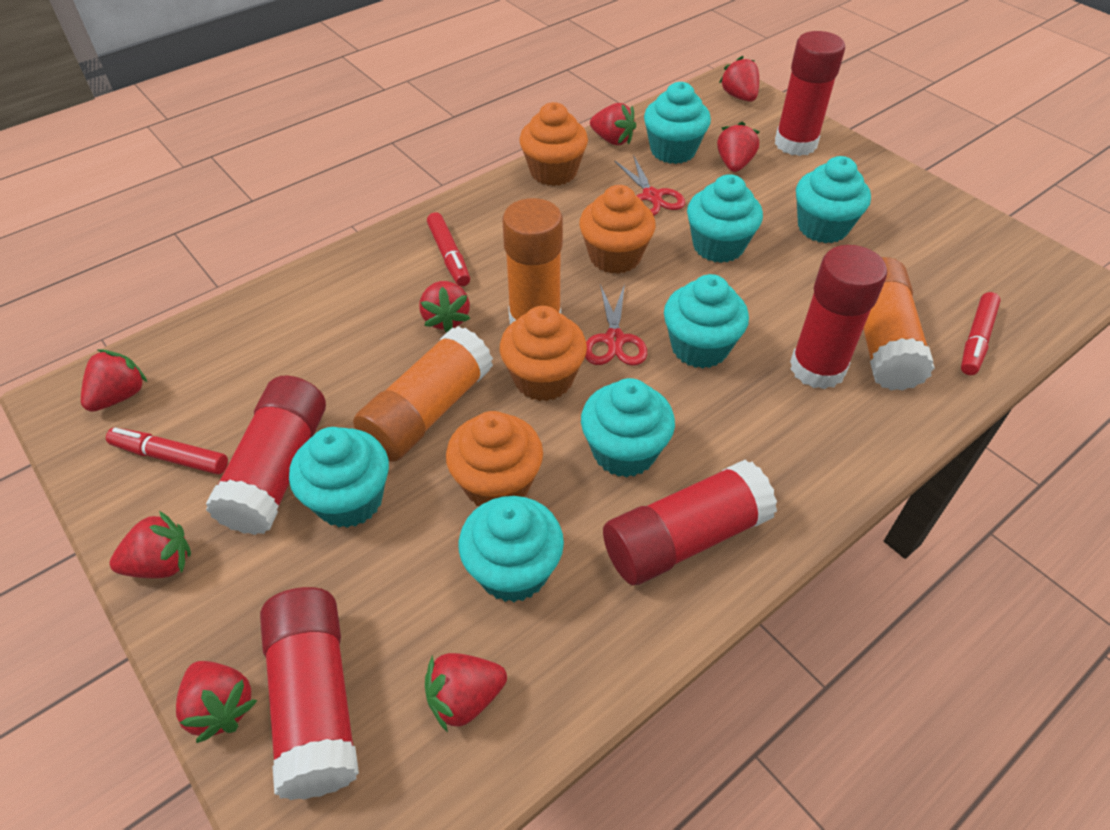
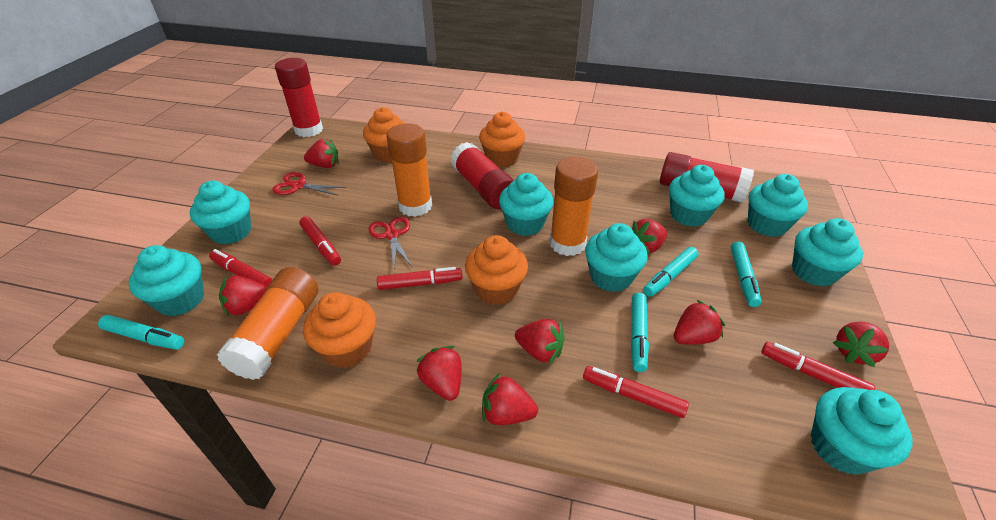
red glue stick: [206,376,326,535] [260,587,359,800] [603,460,777,585] [775,31,845,156] [790,245,887,389] = 5 -> [275,58,323,137] [451,142,514,209] [660,152,754,203] = 3
red marker: [106,427,228,474] [427,212,470,286] [961,292,1001,375] = 3 -> [209,249,272,286] [299,216,341,266] [377,267,463,290] [583,366,689,418] [761,342,875,390] = 5
turquoise cupcake: [289,427,389,528] [459,496,564,602] [581,378,675,477] [644,82,711,164] [664,274,749,369] [687,174,763,263] [796,156,871,243] = 7 -> [129,245,204,316] [190,181,251,245] [499,173,554,236] [585,223,648,292] [669,165,724,227] [748,174,808,237] [792,218,863,287] [811,387,912,475] = 8
turquoise marker: none = 0 -> [98,315,184,350] [631,293,649,372] [643,247,699,297] [731,242,762,307] = 4

